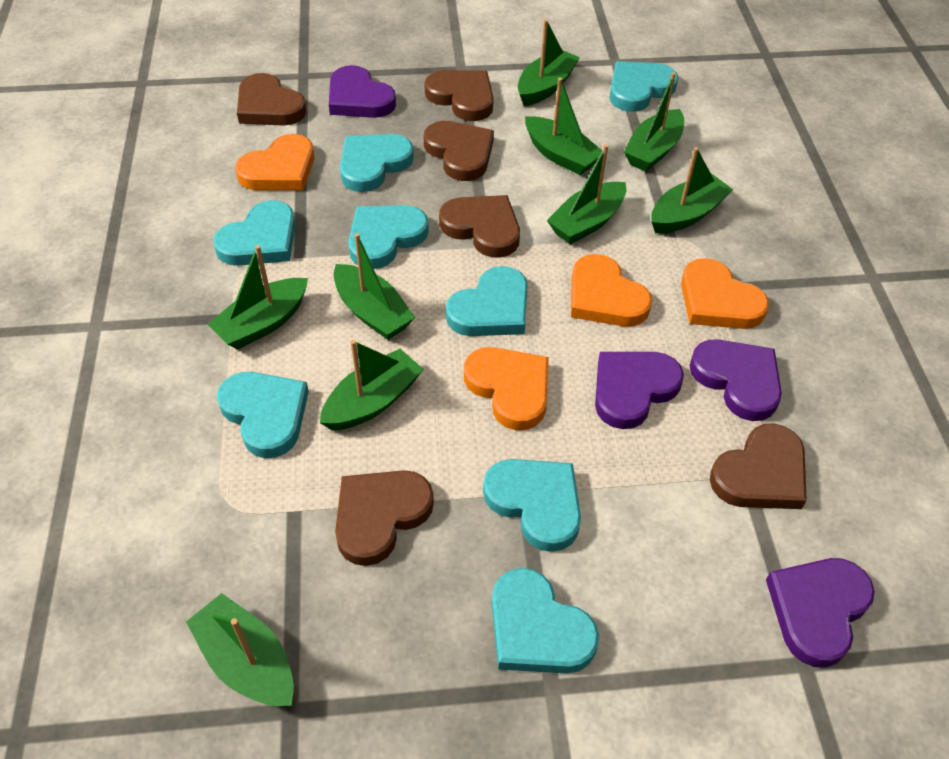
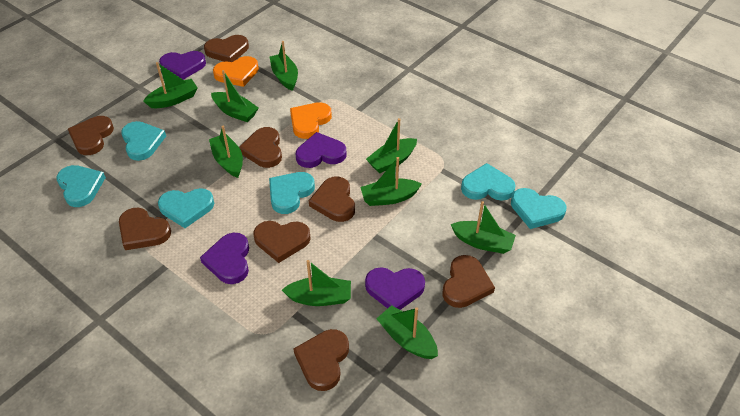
brown heart: [237,73,307,126] [335,470,434,566] [424,70,494,121] [424,121,494,181] [439,195,520,258] [710,423,807,509] = 6 -> [68,116,114,155] [119,208,171,250] [204,35,249,62] [239,127,282,168] [253,221,311,263] [293,329,349,391] [309,177,355,222] [442,255,495,308] = 8
orange heart: [235,134,314,190] [464,347,549,430] [571,254,652,327] [681,258,769,329] = 4 -> [213,56,259,87] [290,102,332,139] = 2
turquoise heart: [213,200,296,266] [217,372,309,458] [340,134,414,192] [348,205,429,269] [446,266,528,336] [483,459,581,552] [492,568,599,674] [610,61,679,112] = 8 -> [56,165,106,207] [121,121,166,161] [158,188,214,228] [269,172,315,214] [461,163,516,201] [511,188,566,229] = 6

